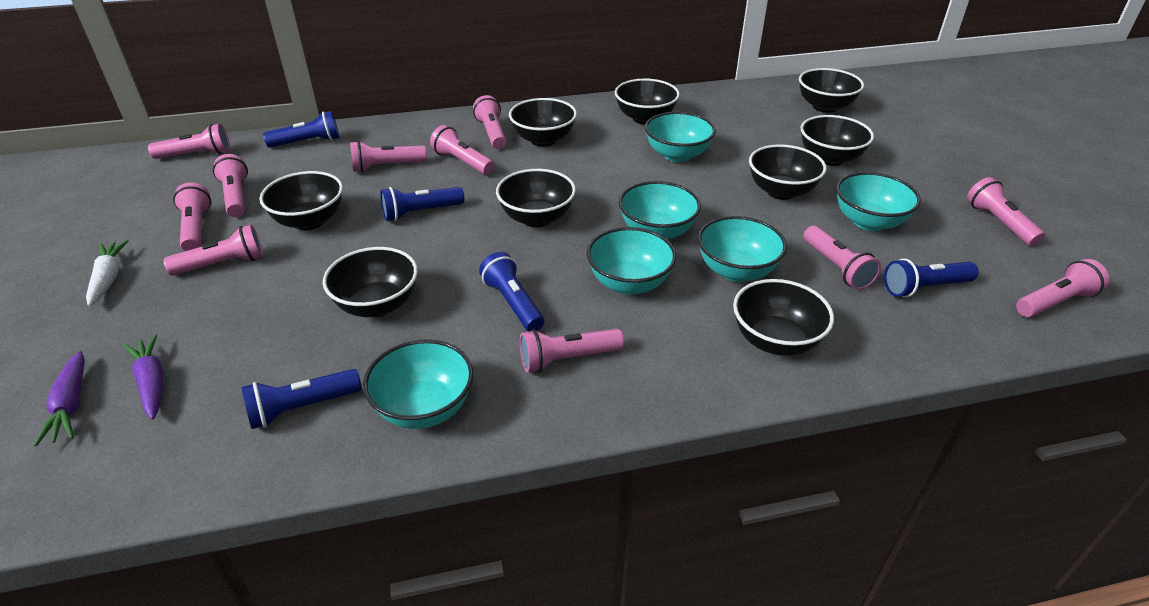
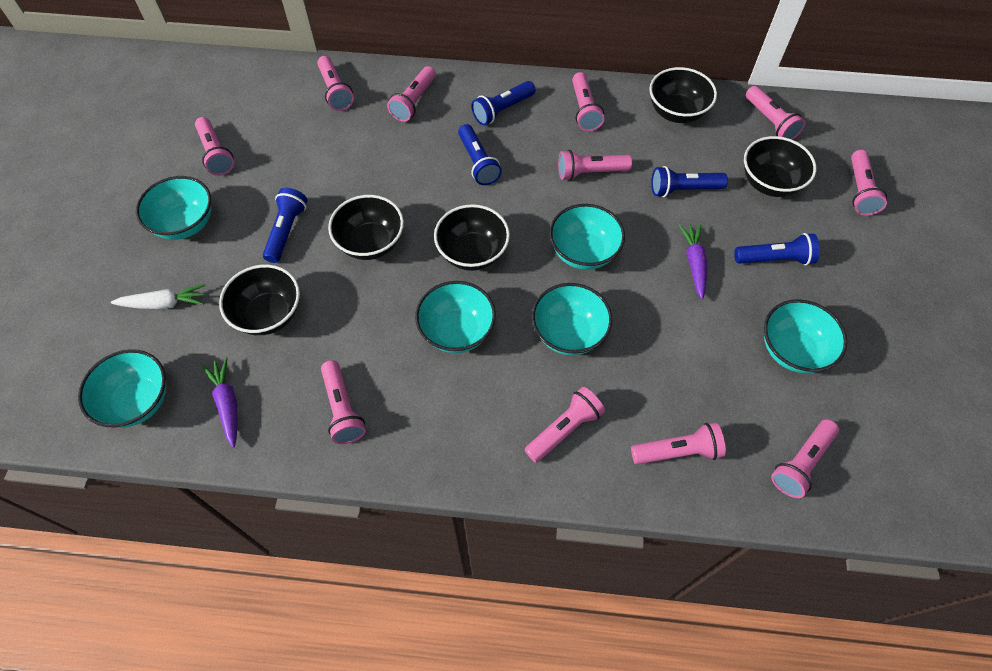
black bowl: [259,171,343,230] [323,247,418,317] [496,169,576,227] [509,98,577,147] [615,79,680,125] [733,279,834,356] [749,144,827,200] [799,68,864,113] [801,115,874,166] = 9 -> [219,265,300,335] [328,195,404,260] [434,204,510,271] [649,67,717,123] [744,136,816,197] = 5

